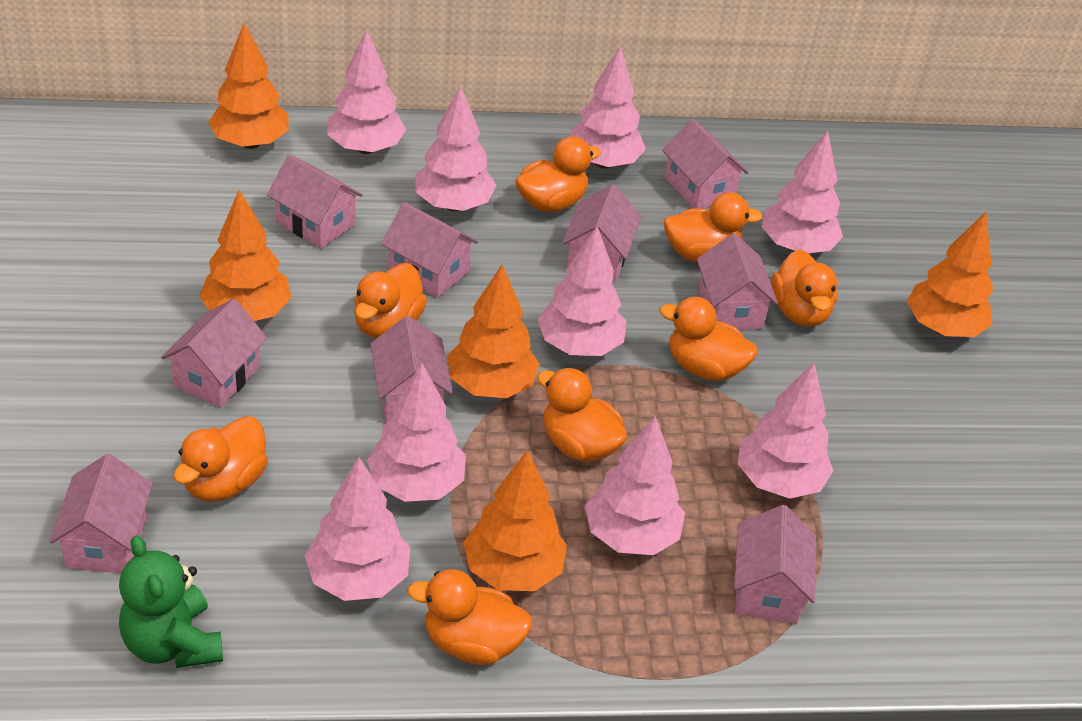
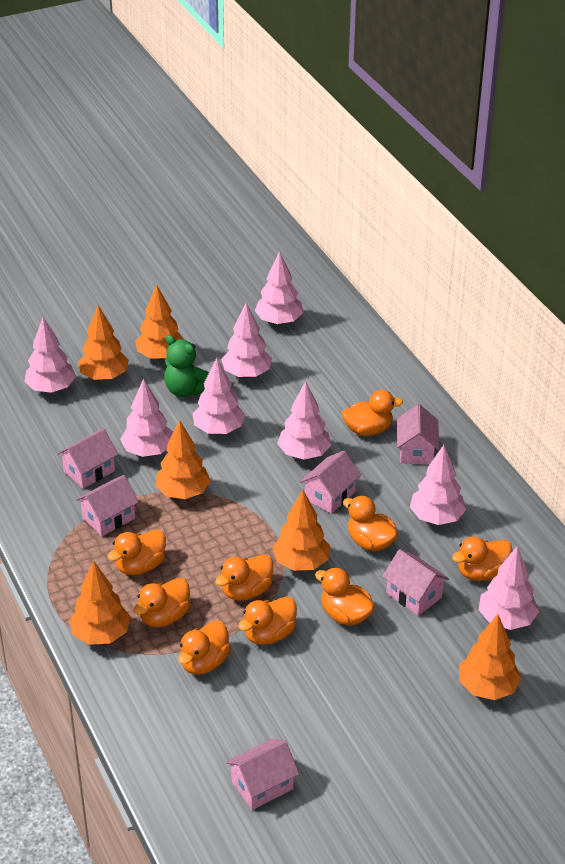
orange duck: [173,416,268,501] [354,263,427,338] [407,569,532,665] [515,136,601,212] [537,368,628,462] [659,297,758,381] [664,192,763,262] [771,249,837,327] = 8 -> [108,529,166,575] [134,578,190,627] [178,621,231,675] [215,554,273,601] [238,596,297,645] [315,568,375,626] [342,390,403,436] [343,496,398,551] [452,537,513,581] = 9
orange tree: [199,190,291,321] [208,23,289,149] [447,265,540,398] [464,450,567,591] [907,212,993,337] = 5 -> [70,561,131,645] [78,305,129,380] [135,285,185,360] [155,420,211,499] [272,490,330,571] [459,614,521,700] = 6
pink house: [49,454,153,573] [161,299,267,408] [267,154,363,248] [370,316,452,422] [381,202,478,298] [562,184,641,282] [662,119,749,209] [697,233,778,330] [734,505,816,624] = 9 -> [57,429,118,489] [76,475,139,537] [226,739,299,810] [300,451,361,514] [382,549,449,616] [397,404,439,465] = 6
pink tree: [305,457,410,601] [327,29,406,154] [367,363,466,502] [415,86,497,211] [538,226,626,356] [570,46,646,169] [585,416,685,555] [738,363,834,499] [761,130,843,253] = 9 -> [24,317,76,393] [120,378,173,457] [192,358,245,434] [222,303,272,378] [255,251,303,325] [277,381,331,460] [410,445,466,525] [479,546,539,630] = 8

